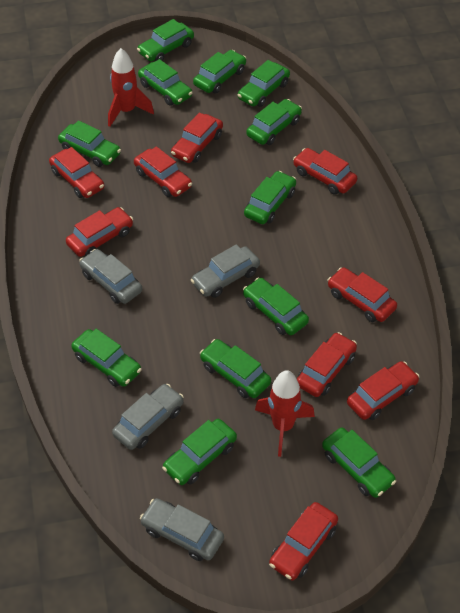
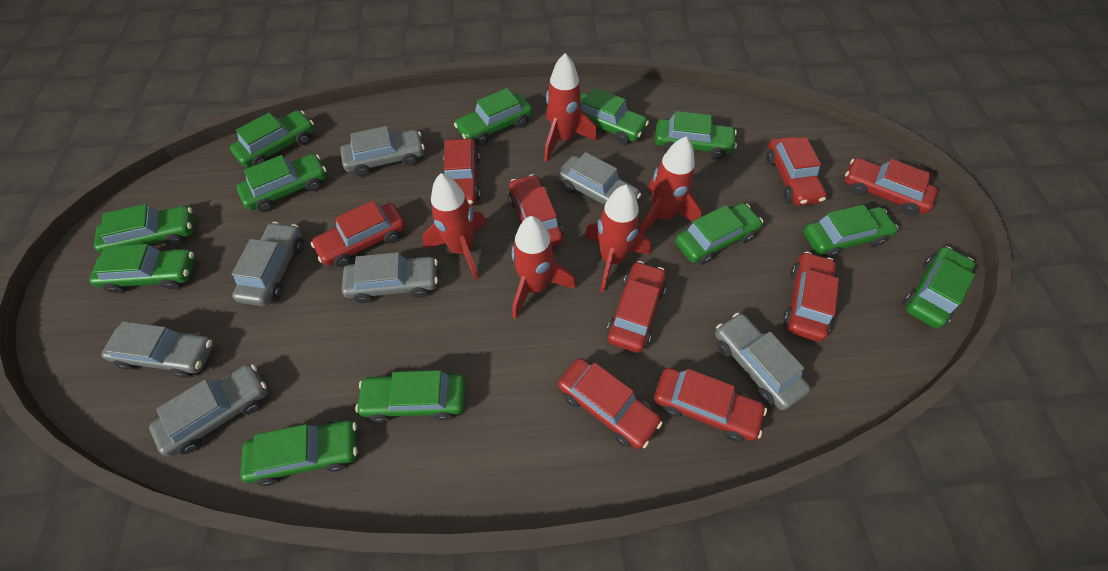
grey car: [79,249,142,304] [112,384,184,450] [140,498,224,561] [191,244,260,298] = 4 -> [101,321,214,378] [149,364,268,456] [232,222,304,306] [340,126,425,176] [342,252,438,303] [557,152,641,209] [715,313,811,410] = 7
red rocket: [108,48,154,127] [255,370,315,457] = 2 -> [422,173,487,280] [512,216,576,319] [544,53,597,162] [584,185,651,292] [639,137,702,235] = 5

